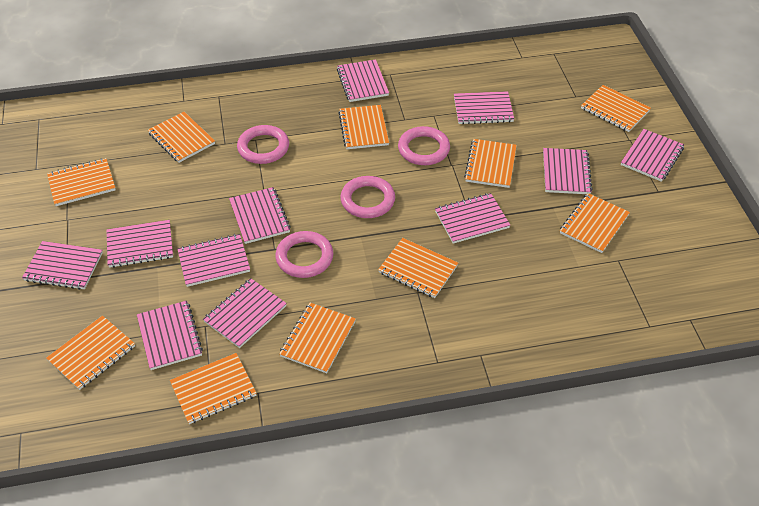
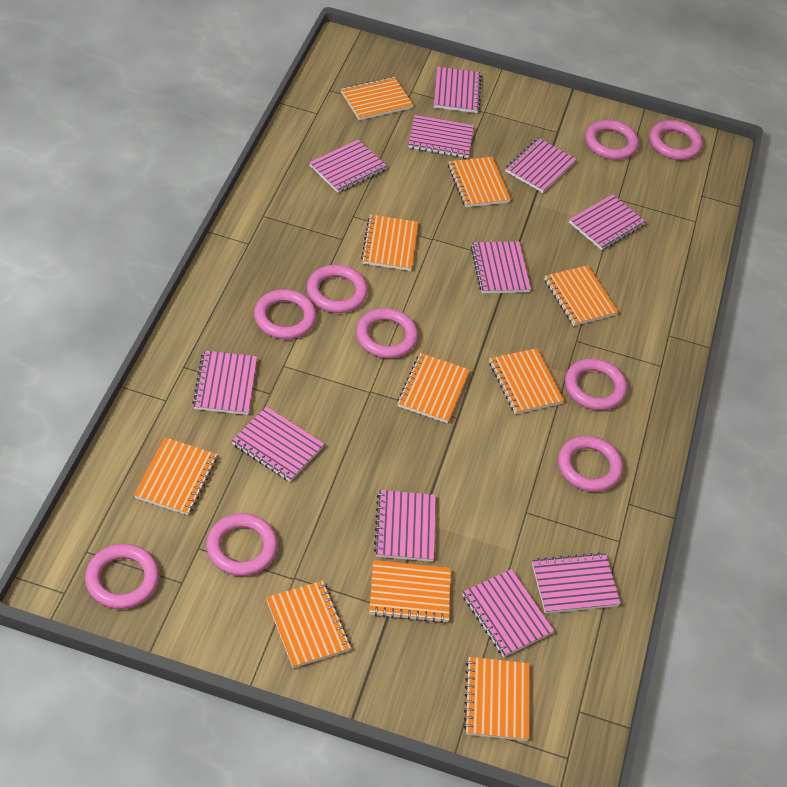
pink ring: [237,125,289,164] [275,231,333,278] [340,176,395,218] [398,126,450,165] = 4 -> [85,544,159,609] [206,513,278,576] [254,289,316,339] [307,265,368,313] [356,308,418,358] [558,436,623,492] [565,358,627,410] [585,120,639,160] [649,120,703,160] = 9

